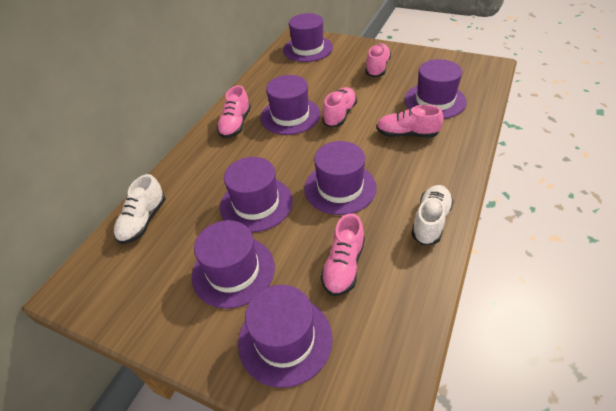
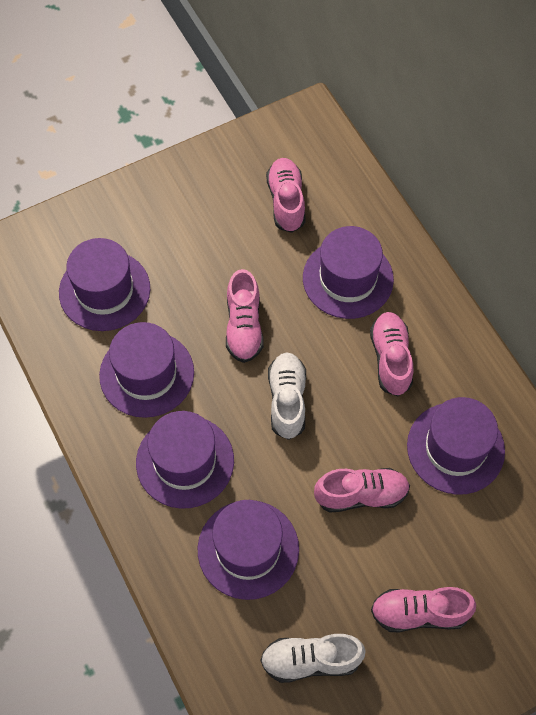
purple hat: [192,220,275,309] [220,157,293,232] [238,285,332,388] [261,75,320,135] [283,13,333,62] [304,141,377,215] [405,59,467,119] = 7 -> [59,238,150,331] [99,322,194,418] [136,411,234,509] [198,500,299,600] [303,226,394,319] [407,397,505,495] = 6

